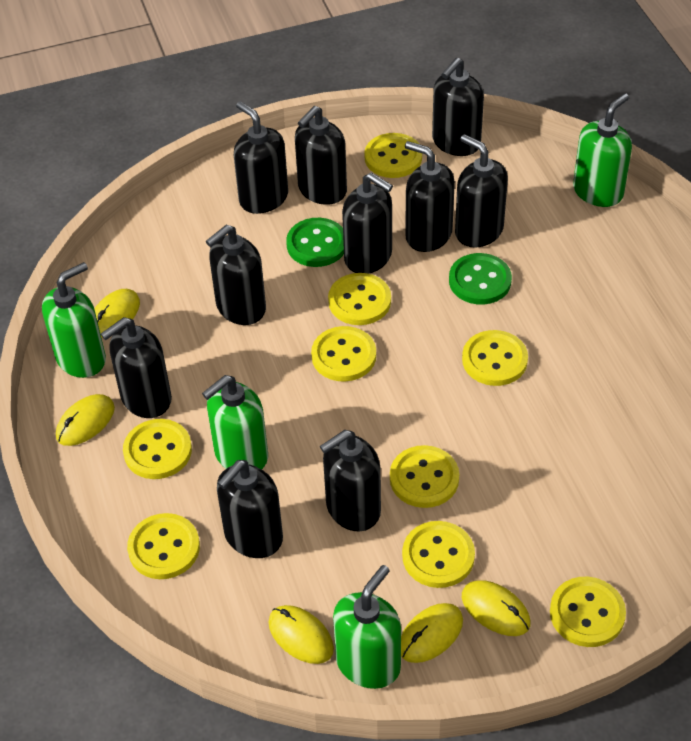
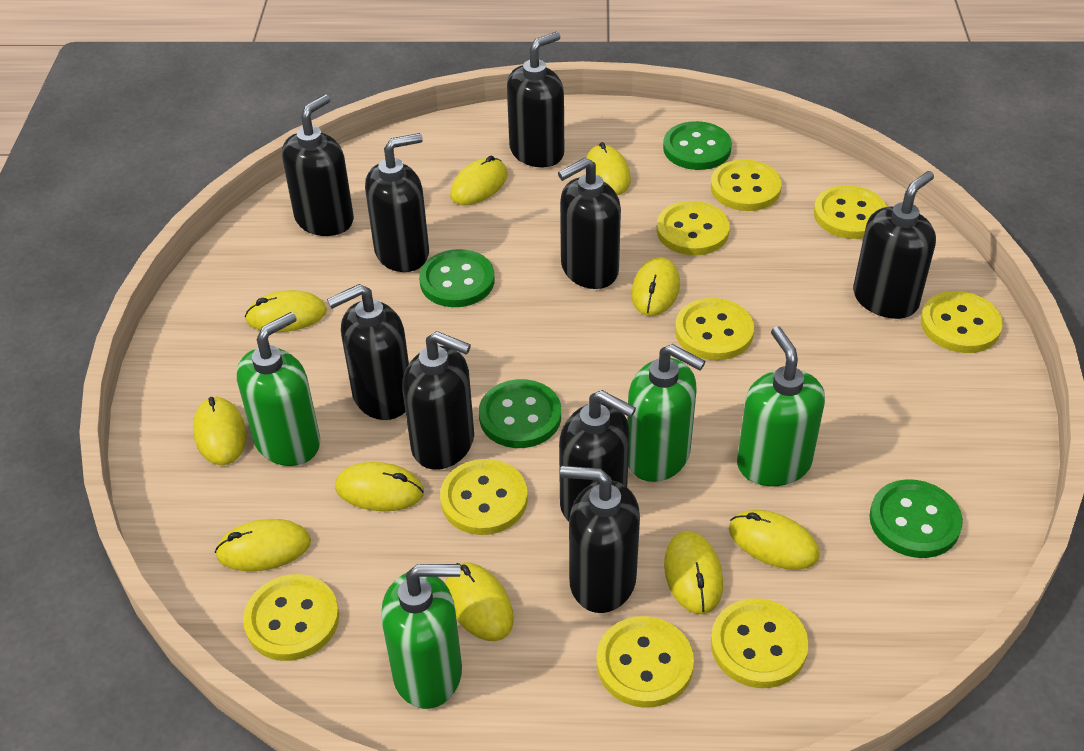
black soap dispenser: [101,317,172,418] [206,225,266,325] [217,460,283,558] [234,101,288,214] [295,106,347,205] [320,430,381,532] [342,172,393,274] [405,141,455,252] [432,58,484,156] [455,134,508,248] = 10 -> [282,94,354,236] [327,284,409,420] [365,133,429,272] [402,331,474,470] [507,32,564,167] [558,157,621,289] [559,390,636,521] [560,466,640,613] [853,171,936,319] = 9
green button: [286,218,344,267] [449,253,512,305] = 2 -> [419,249,495,307] [479,379,561,448] [663,121,732,170] [869,479,963,558] = 4
yellow mouse: [56,394,115,446] [94,289,140,338] [268,605,334,664] [401,603,463,663] [462,580,530,636] = 5 -> [193,397,247,465] [215,519,311,571] [245,290,327,332] [335,462,424,511] [445,562,514,641] [450,156,507,205] [585,142,631,195] [631,257,680,316] [664,531,723,614] [729,510,820,570] = 10

